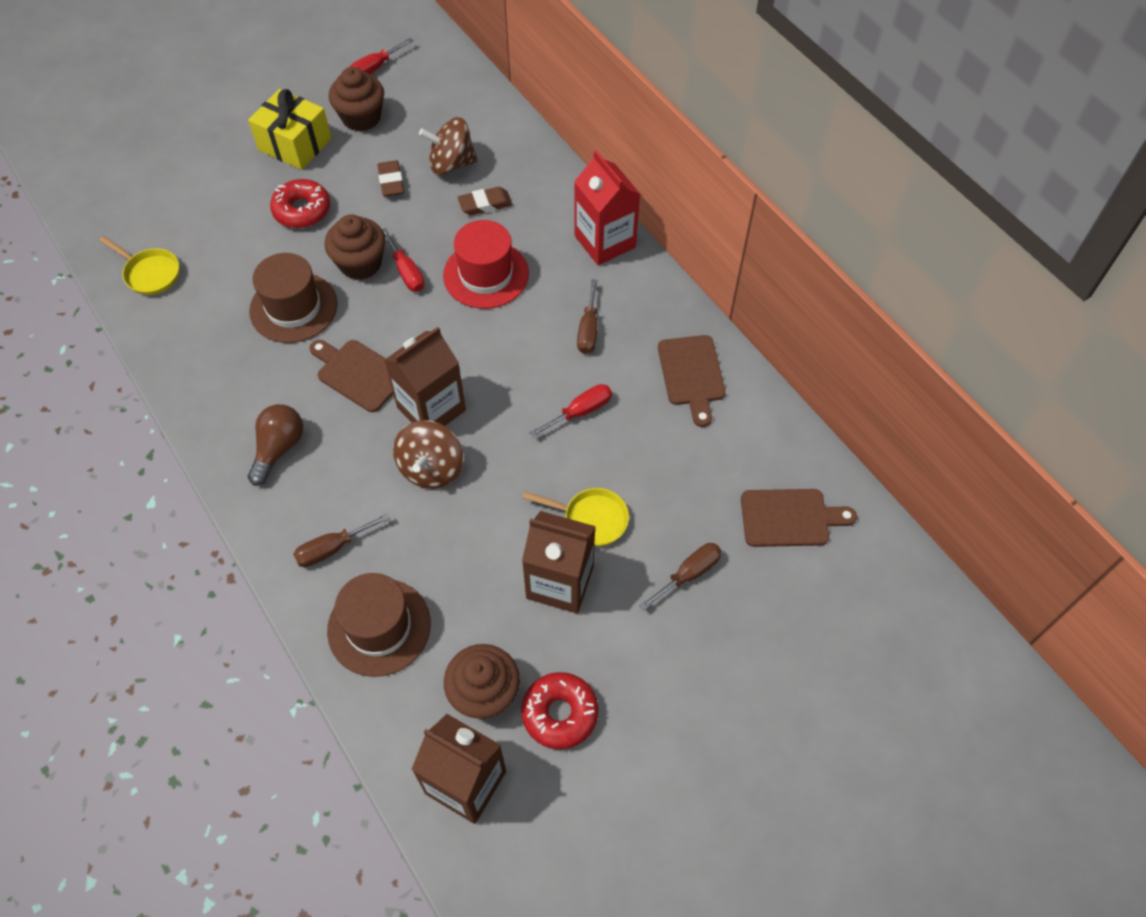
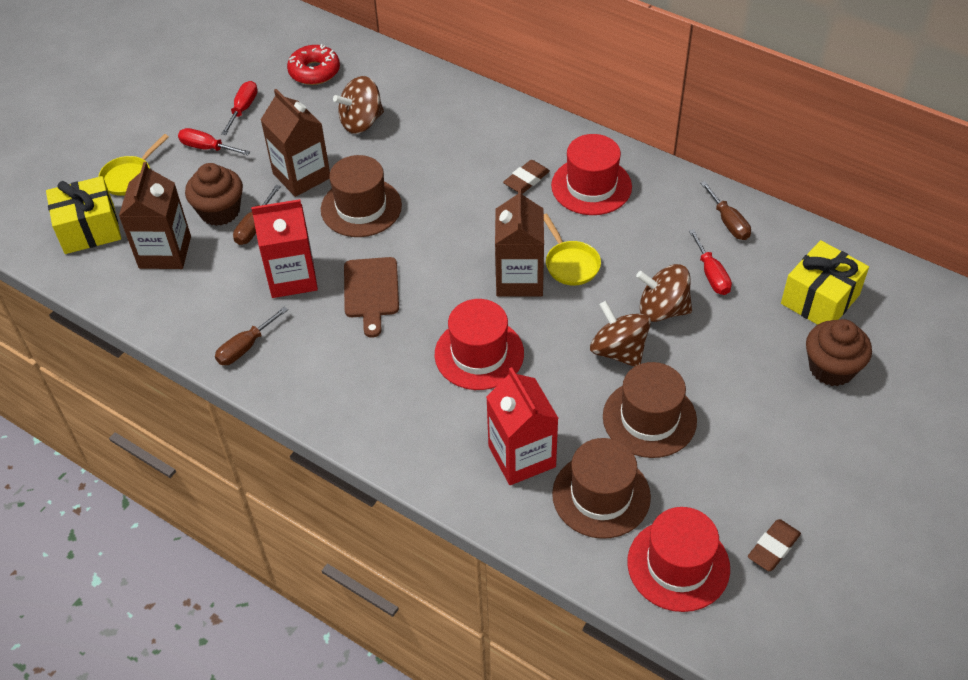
brown cupcake: [324,214,386,280] [329,67,384,132] [444,644,520,719] = 3 -> [185,163,243,226] [806,319,872,386] = 2
brown cutting board: [309,340,393,412] [658,335,725,427] [741,489,857,547] = 3 -> [344,257,399,338] = 1
brown hat: [249,253,338,343] [327,573,431,677] = 2 -> [321,155,402,237] [552,438,651,539] [603,362,697,458] = 3
brown light bulb: [248,404,303,486] = 1 -> none = 0
brown spinning top: [393,420,463,489] [419,117,478,175] = 2 -> [333,76,384,134] [590,301,651,367] [636,264,692,322] = 3
red carton: [574,151,640,265] = 1 -> [251,199,318,298] [486,367,559,485] = 2
red donut: [270,179,330,228] [521,672,598,749] = 2 -> [287,44,340,85] = 1
red hat: [443,220,529,309] = 1 -> [435,299,524,390] [551,134,632,215] [627,507,730,612] = 3
yellow gift: [248,89,331,170] = 1 -> [46,176,121,254] [781,240,869,325] = 2

